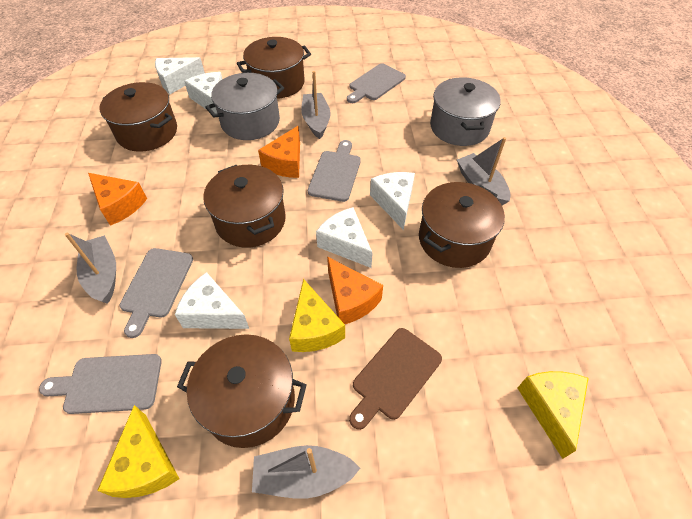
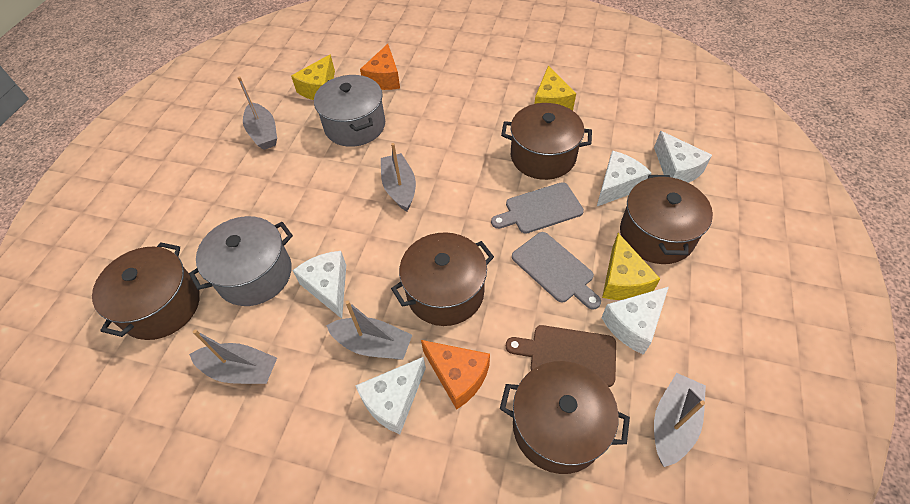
grey boat: [65,232,116,304] [252,445,360,499] [301,71,330,139] [457,137,511,206] = 4 -> [189,329,277,384] [238,76,277,150] [326,300,412,360] [381,143,416,211] [654,373,706,467] = 5
grey cutting board: [39,354,162,414] [120,248,193,338] [308,140,361,202] [347,63,406,103] = 4 -> [491,182,584,234] [512,232,601,310] = 2
orange cheese: [88,173,147,226] [258,126,300,178] [327,257,383,324] = 3 -> [360,44,400,90] [421,340,490,410] = 2

